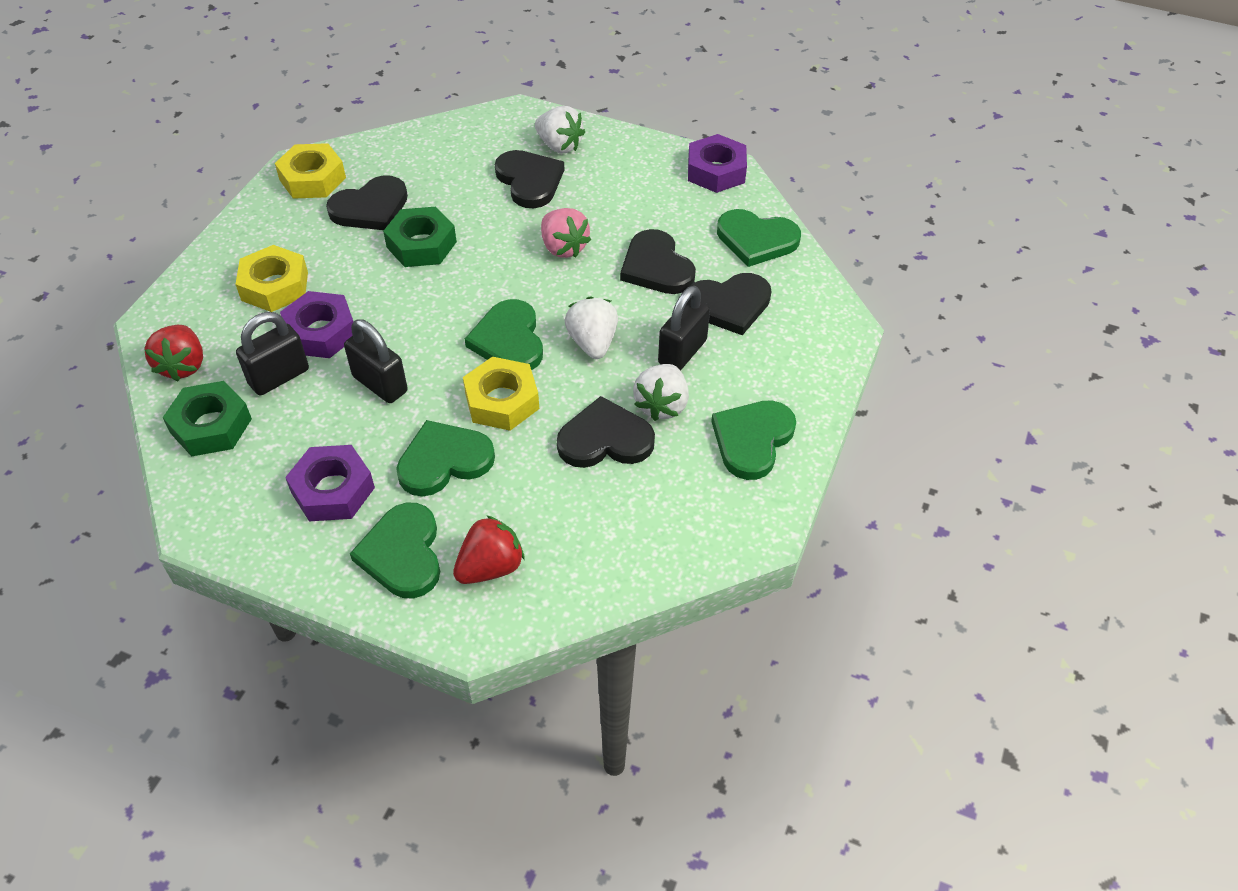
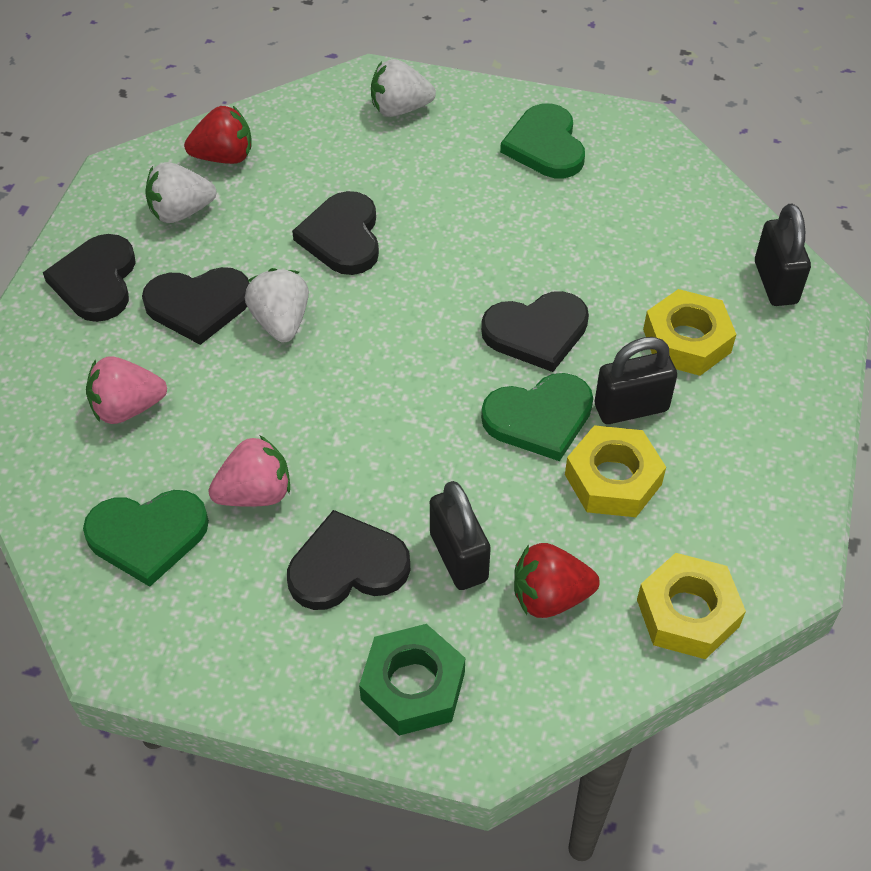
green heart: [350,503,440,598] [396,420,495,496] [465,299,543,371] [711,400,796,480] [717,209,801,267] = 5 -> [83,490,209,587] [481,373,593,461] [500,103,585,178] = 3
green nut: [162,381,252,457] [383,207,457,267] = 2 -> [359,624,465,736] = 1
pink strawberry: [541,208,591,258] = 1 -> [86,356,167,424] [208,436,290,507] = 2
purple nut: [280,291,353,358] [285,445,375,521] [688,134,747,193] = 3 -> none = 0

